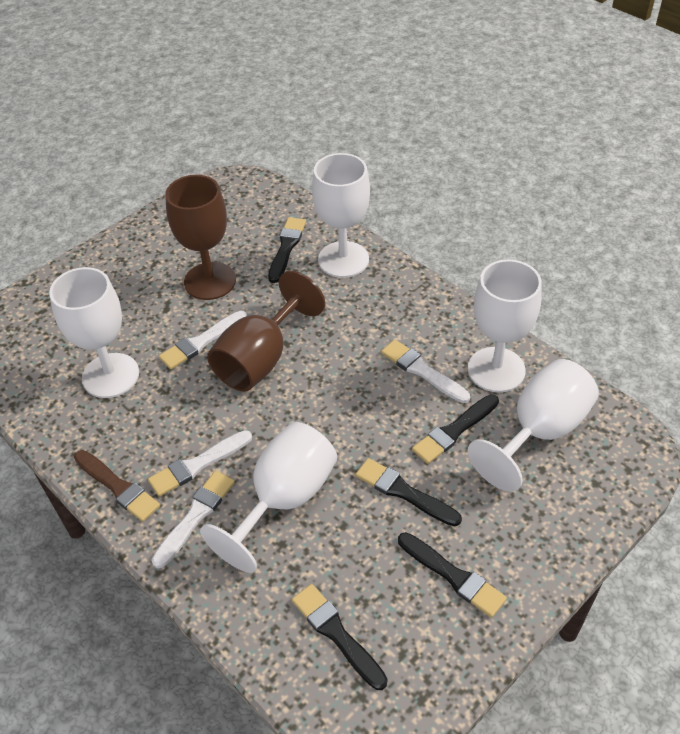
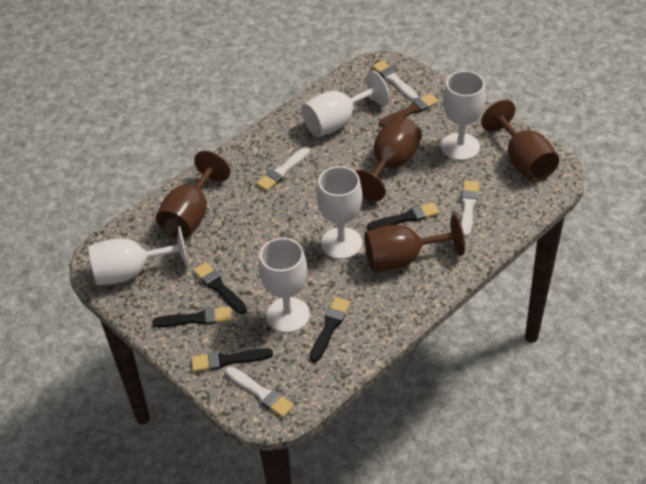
brown goblet: [165,175,236,300] [207,271,325,392] = 2 -> [156,151,231,239] [355,116,422,201] [364,214,465,271] [481,100,559,182] = 4

